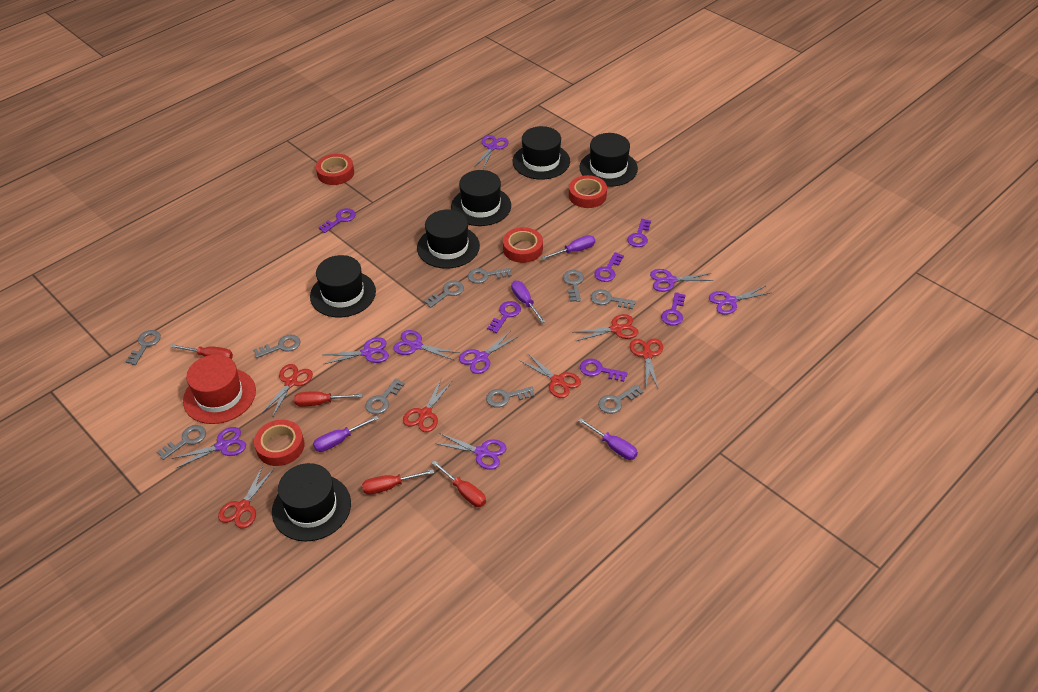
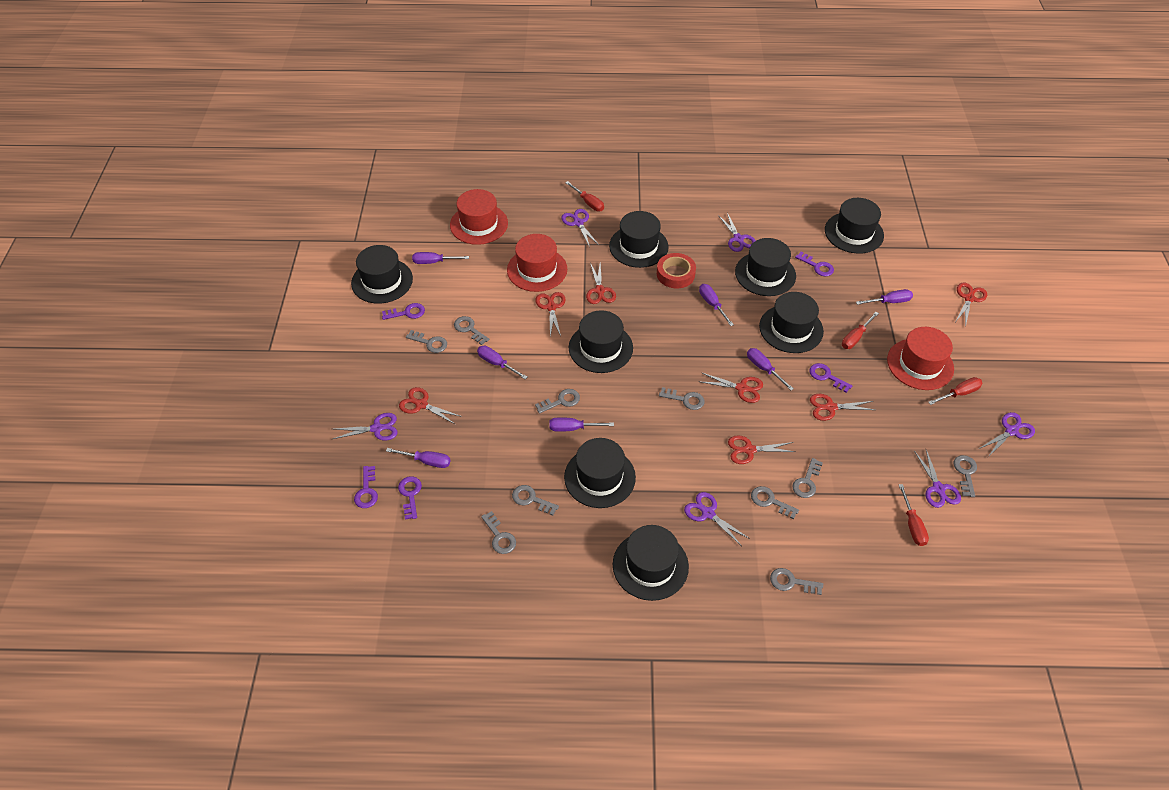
black hat: [272,463,351,541] [310,255,376,317] [417,209,480,269] [451,170,511,226] [513,126,570,180] [579,133,638,187] = 6 -> [351,245,413,304] [564,438,636,508] [569,310,633,373] [609,211,669,268] [613,525,689,601] [735,238,796,296] [759,292,824,353] [825,198,884,254] = 8
purple key: [318,208,356,233] [487,301,521,333] [580,359,628,382] [595,252,624,282] [627,219,651,247] [661,292,685,326] = 6 -> [354,466,378,508] [382,303,425,320] [398,476,422,520] [795,252,834,276] [809,363,852,393] = 5
purple scissors: [172,427,246,469] [323,337,389,364] [393,330,460,361] [434,433,506,470] [459,331,519,374] [474,135,509,170] [650,269,714,292] [709,286,770,315] = 8 -> [333,413,398,441] [561,209,599,247] [684,492,750,545] [718,213,756,252] [914,450,961,508] [979,412,1035,457] = 6
purple screwdriver: [313,416,379,452] [511,281,546,323] [541,235,595,260] [578,418,638,460] = 4 -> [386,448,451,468] [412,252,469,264] [477,346,527,379] [549,417,614,432] [699,284,734,326] [747,348,794,390] [856,289,913,305] = 7
red hat: [183,354,256,424] = 1 -> [450,189,508,245] [507,234,567,292] [887,327,954,390] = 3
red scissors: [218,466,274,529] [261,364,313,418] [403,379,452,432] [519,354,581,398] [575,314,639,341] [630,338,663,388] = 6 -> [399,387,462,425] [535,292,566,336] [586,263,616,304] [698,373,763,403] [728,435,796,464] [810,394,875,421] [956,283,987,327] = 7
red tape: [254,420,305,466] [316,154,354,185] [503,227,543,263] [569,175,607,208] = 4 -> [657,253,696,288] = 1

